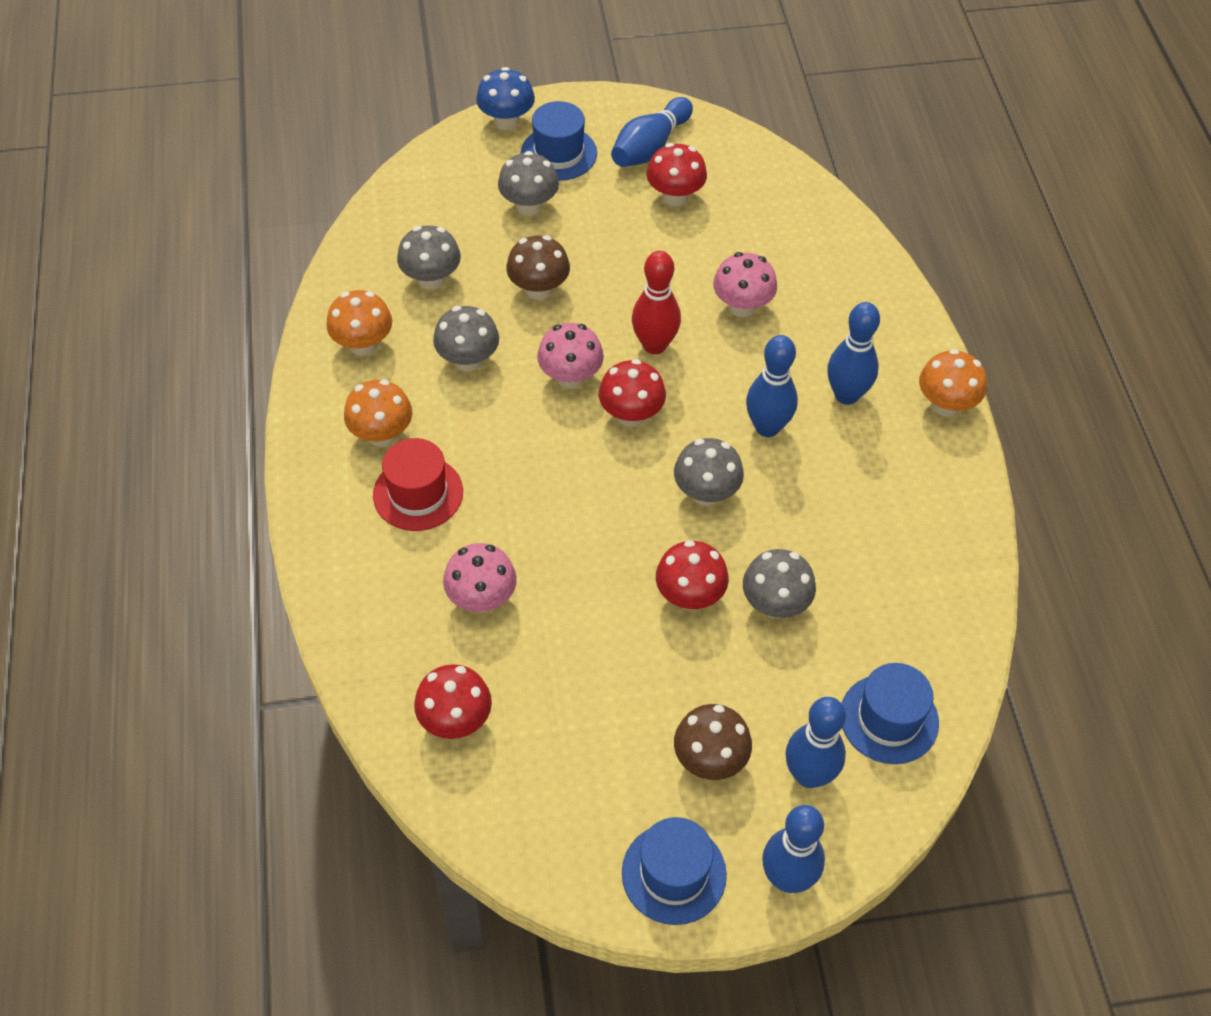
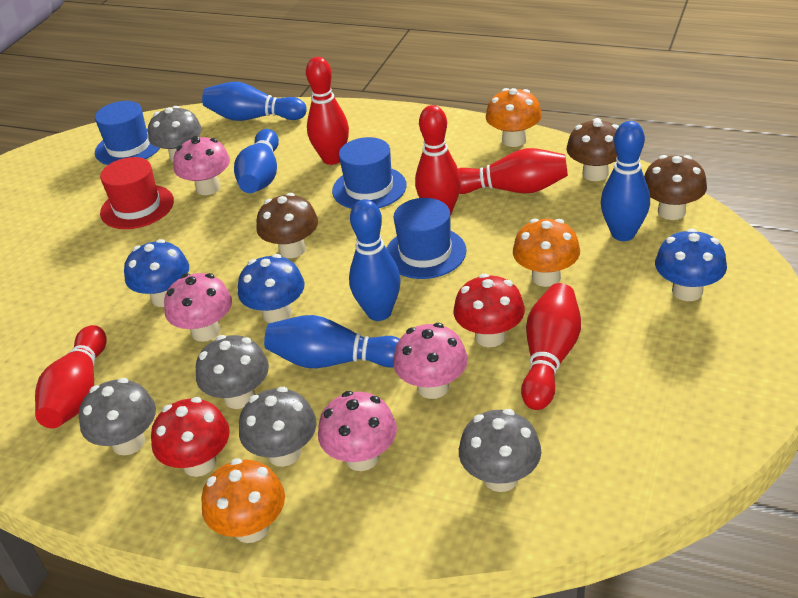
blue mushroom: [476,67,535,130] = 1 -> [124,239,189,307] [238,254,305,323] [655,228,727,301] = 3
brown mushroom: [506,235,570,300] [674,704,752,780] = 2 -> [256,193,318,258] [567,118,619,181] [644,155,707,220] = 3
pink mushroom: [443,543,517,613] [537,323,604,389] [713,252,777,317] = 3 -> [164,273,232,342] [173,136,230,195] [318,391,397,471] [393,323,468,399] = 4
red bowling pin: [632,251,681,354] = 1 -> [35,325,107,428] [306,57,349,165] [415,105,461,216] [458,148,568,194] [521,283,581,410] = 5
red mushroom: [414,664,492,739] [599,359,666,427] [646,143,707,206] [656,540,729,610] = 4 -> [151,397,230,477] [454,274,525,347] = 2

